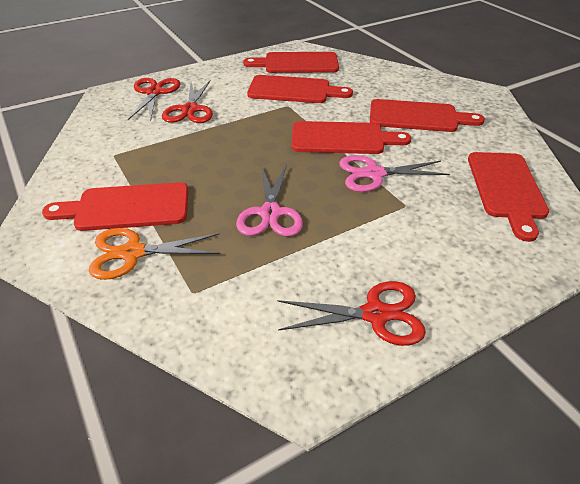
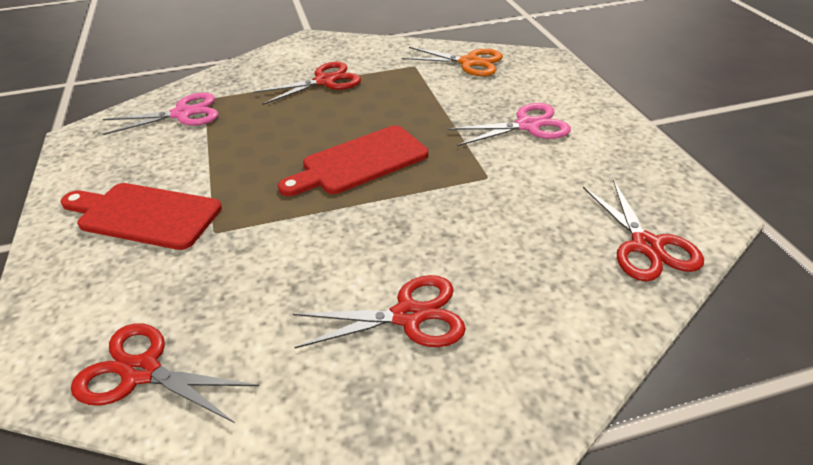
red cutting board: [42,182,188,231] [243,52,339,73] [247,75,353,103] [291,121,412,154] [370,99,485,132] [468,152,549,242] = 6 -> [61,183,222,250] [278,125,428,196] = 2
red scissors: [128,78,181,121] [162,80,213,123] [278,281,426,346] = 3 -> [71,323,259,423] [253,62,361,105] [293,275,466,349] [583,180,704,281] = 4

